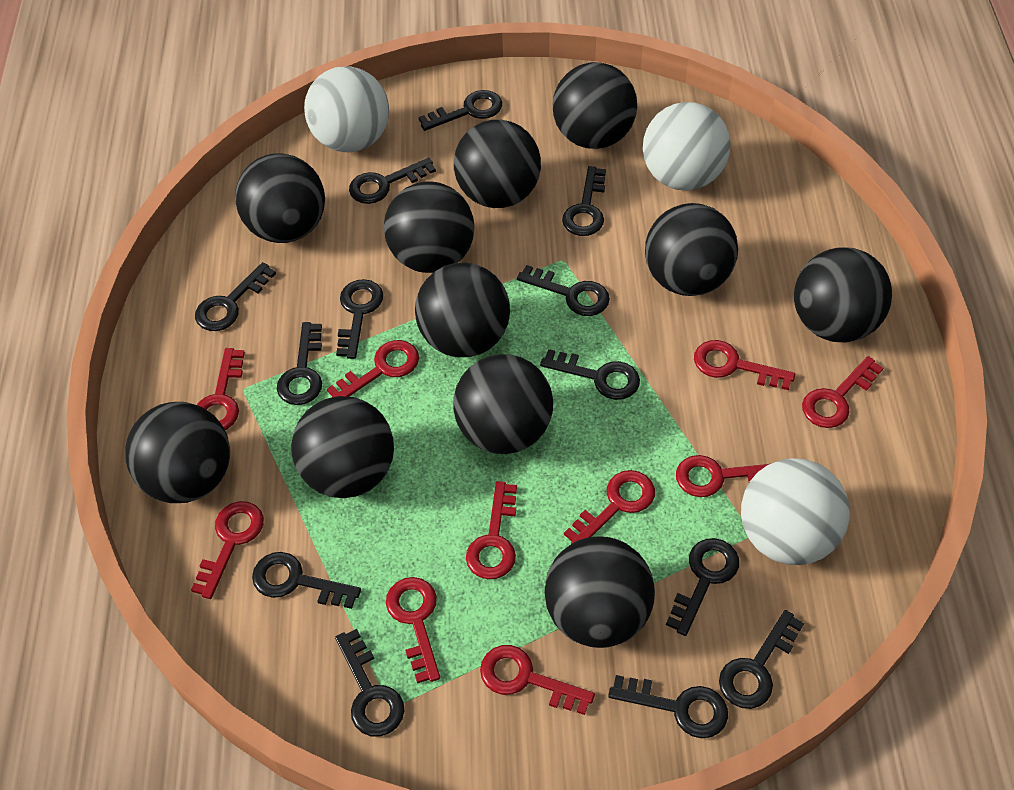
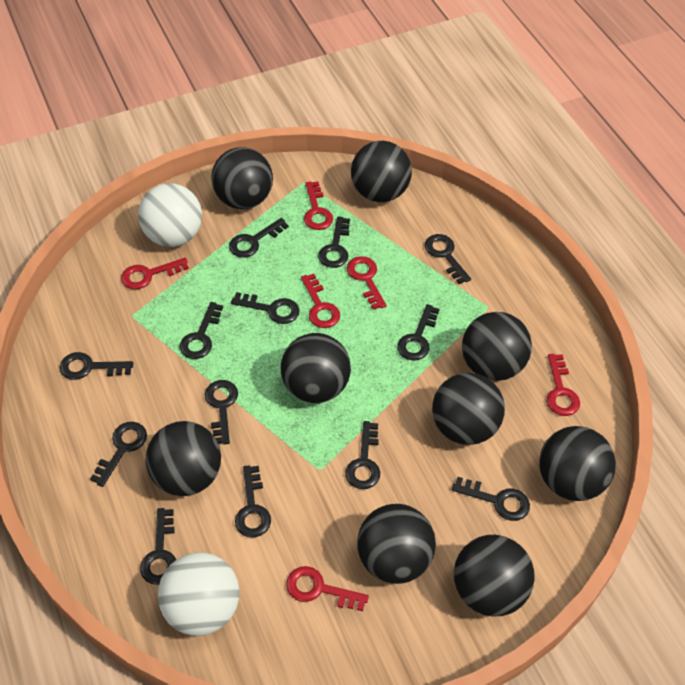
black ball: [125,402,230,503] [235,154,325,243] [291,396,394,498] [384,181,475,273] [415,262,510,357] [453,354,553,454] [454,120,541,208] [544,536,655,648] [552,62,637,149] [645,203,738,296] [794,247,892,342] = 11 -> [146,421,221,496] [211,147,273,209] [281,333,351,403] [351,141,412,202] [357,504,436,584] [432,373,505,445] [454,535,535,617] [462,312,532,381] [539,426,616,501] = 9
red key: [191,501,264,599] [197,348,245,430] [327,340,419,397] [386,577,440,683] [466,481,517,579] [480,645,595,715] [564,470,655,544] [676,455,769,497] [694,340,795,390] [802,356,883,428] = 10 -> [121,258,189,289] [286,566,369,611] [301,274,340,328] [304,181,333,230] [347,256,387,310] [547,354,580,416] = 6
white ball: [304,66,389,152] [643,102,731,191] [741,458,850,565] = 3 -> [138,183,202,247] [158,552,239,636] = 2

